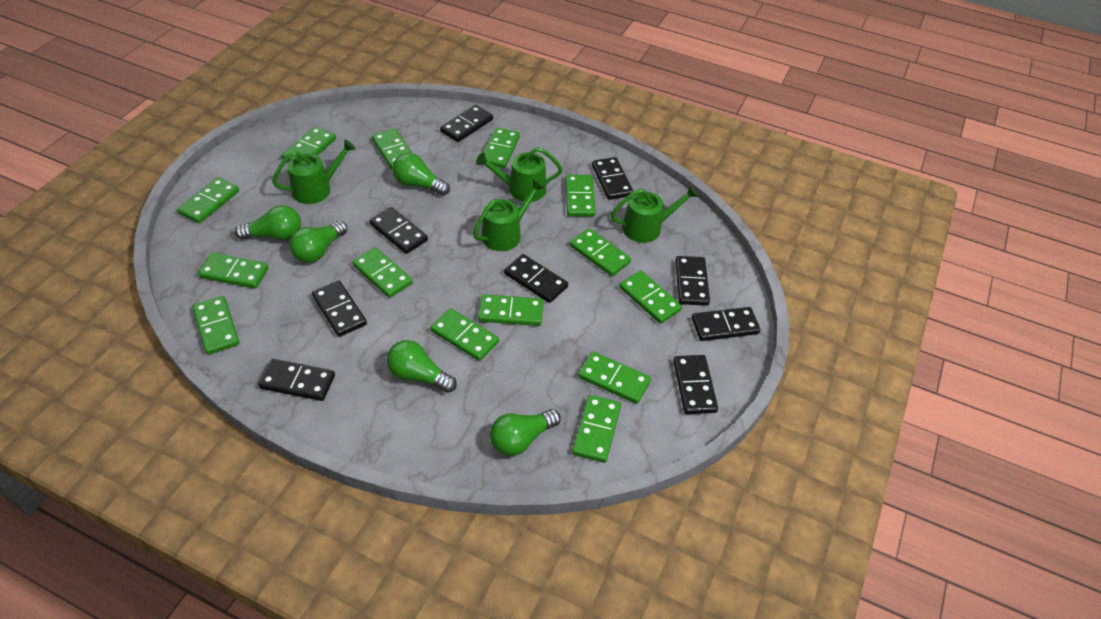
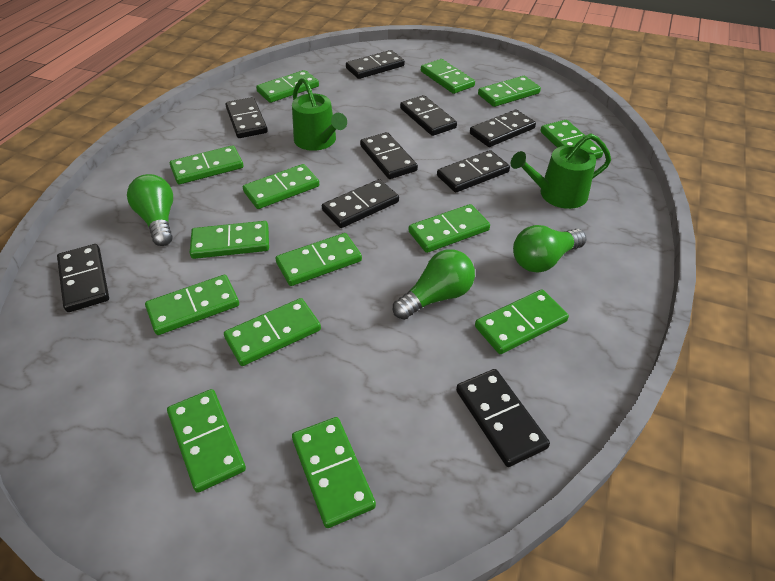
green light bulb: [235,205,301,240] [289,221,347,263] [387,340,457,393] [392,153,450,196] [490,409,561,456] = 5 -> [127,174,173,246] [393,249,475,320] [513,225,587,273] = 3
green watering can: [272,140,356,204] [472,179,544,251] [476,147,563,202] [611,185,698,243] = 4 -> [292,78,347,151] [510,133,611,209] = 2

